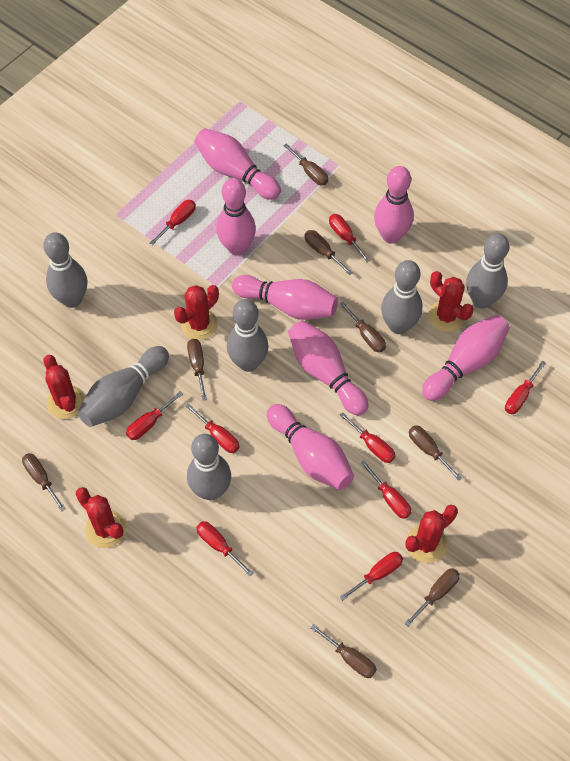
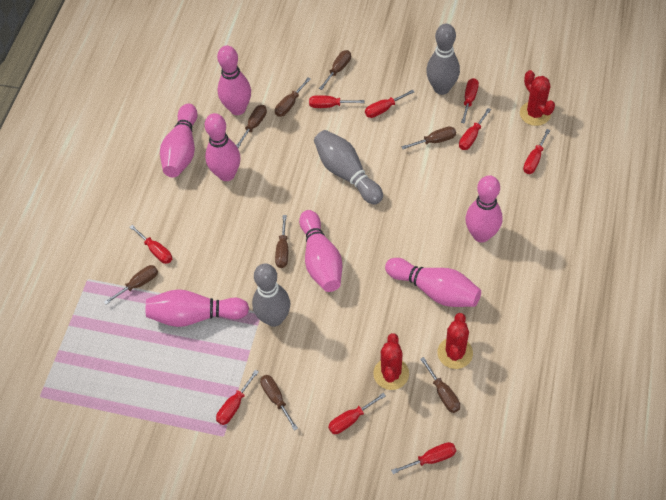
grey bowling pin: [43,232,87,308] [78,346,169,427] [187,434,231,500] [227,299,268,372] [381,260,422,334] [466,233,509,309] = 6 -> [252,263,290,327] [314,130,383,205] [426,24,460,95] = 3
red cactus: [43,355,85,419] [76,487,126,548] [174,285,219,340] [406,505,458,563] [428,271,474,332] = 5 -> [373,333,409,390] [438,313,473,369] [520,70,555,126] = 3

